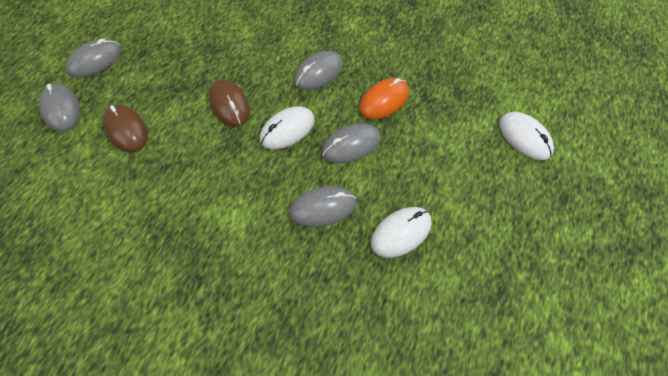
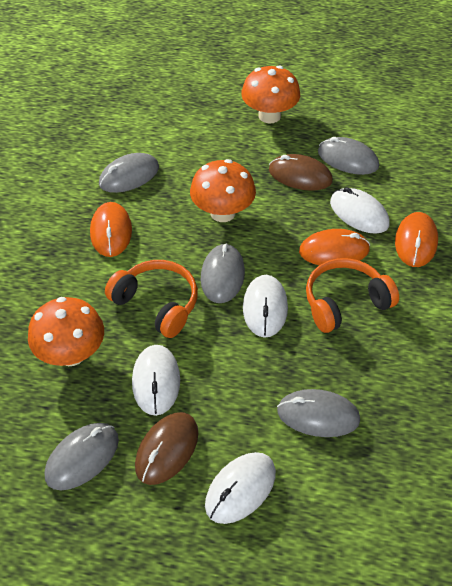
orange headphones: none = 0 -> [105,260,198,338] [306,258,399,333] = 2
orange mouse: [359,78,409,119] = 1 -> [90,202,132,257] [299,229,370,265] [395,212,438,267] = 3
orange mushroom: none = 0 -> [28,297,104,366] [190,159,256,222] [241,66,300,123] = 3
white mouse: [260,106,315,149] [371,207,432,258] [499,112,554,160] = 3 -> [132,345,180,416] [205,452,276,524] [243,275,288,338] [330,187,390,234] = 4

